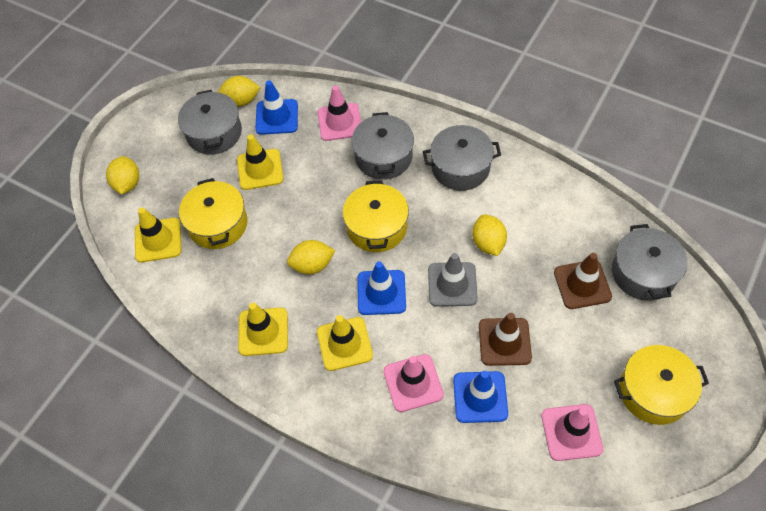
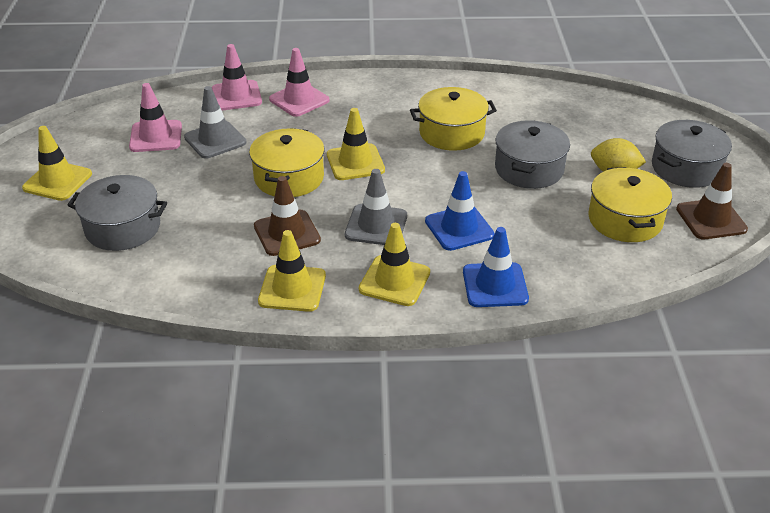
blue traffic cone: [255,80,298,135] [357,261,406,315] [453,371,508,423] = 3 -> [425,171,495,251] [463,227,529,307] = 2
grey pot: [178,90,242,154] [351,112,414,179] [423,125,501,191] [612,224,687,301] = 4 -> [67,175,167,251] [495,120,570,189] [652,120,732,188] = 3
grey traffic cone: [428,253,478,307] = 1 -> [184,86,246,159] [345,169,407,245] = 2
yellow lemon: [106,156,139,194] [218,76,261,107] [287,240,335,274] [472,214,507,256] = 4 -> [591,138,646,172] = 1

